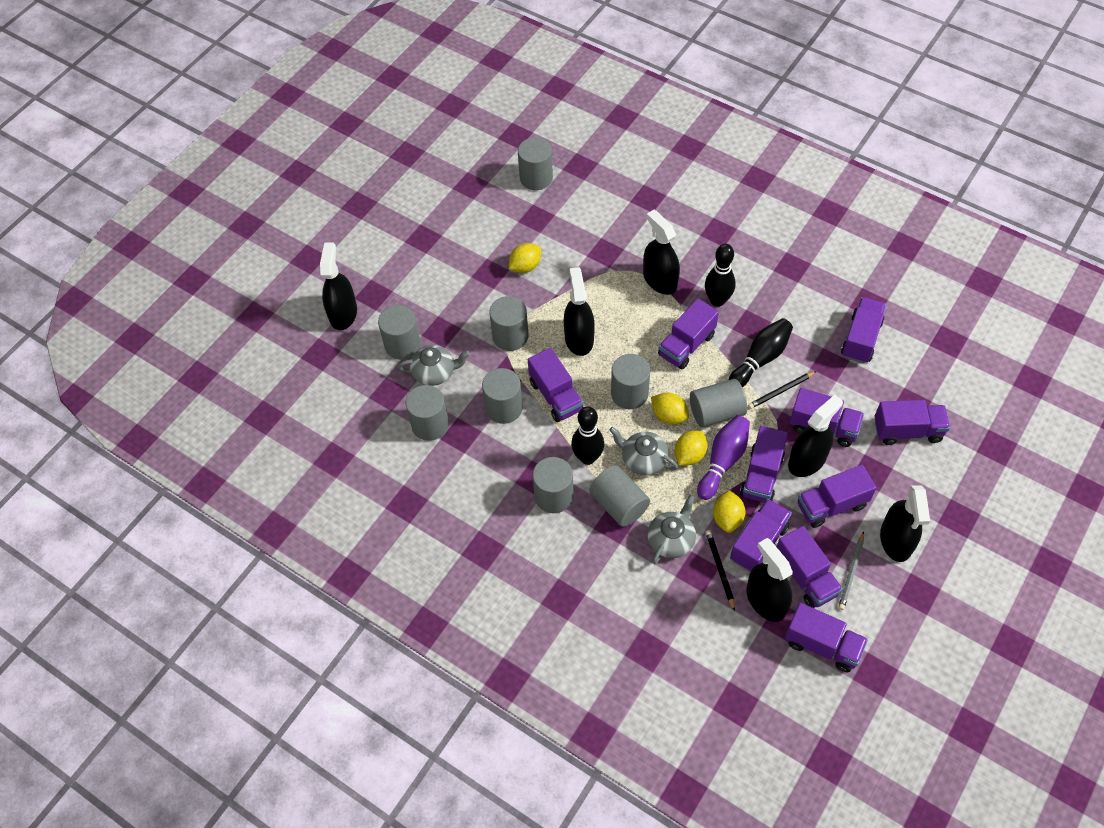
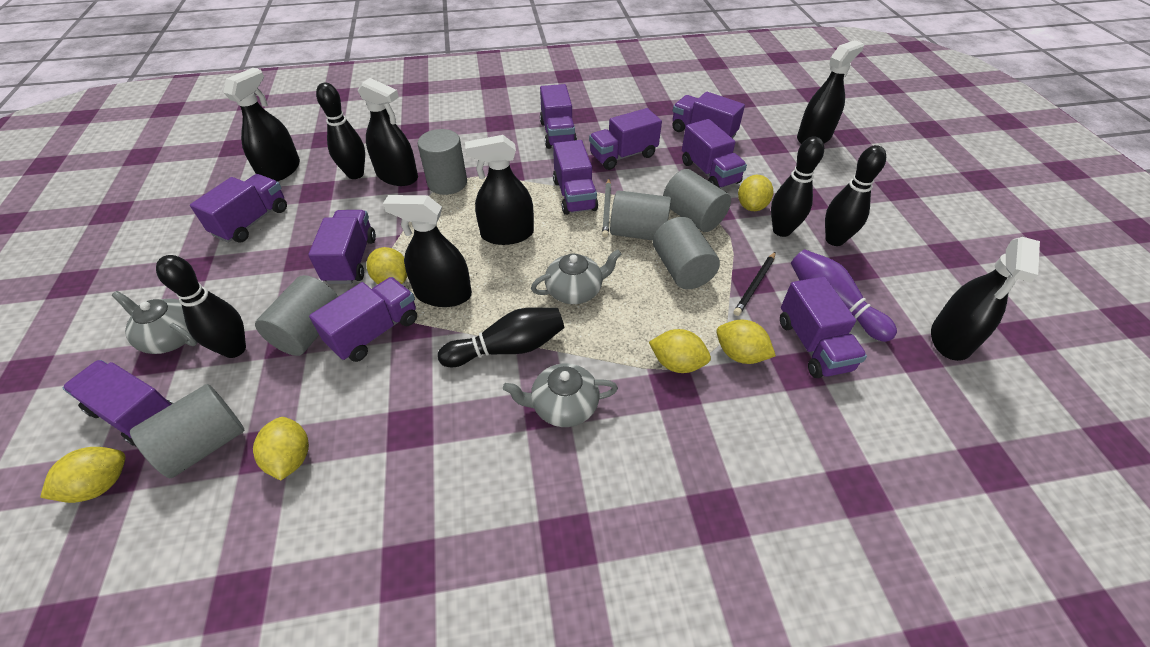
black bowling pin: [571,406,604,465] [705,244,736,307] [729,318,793,387] = 3 -> [156,255,246,358] [316,83,365,179] [438,307,564,367] [771,136,824,237] [825,145,886,246] = 5
black pencil: [705,530,735,611] [748,371,816,409] = 2 -> [734,251,776,316] = 1
grey cylinder: [378,305,421,360] [406,385,449,441] [482,368,523,424] [489,296,529,351] [518,138,553,190] [533,457,574,513] [589,465,650,527] [611,354,650,409] [690,379,747,428] = 9 -> [130,384,245,478] [255,275,338,356] [418,129,467,195] [610,190,671,240] [653,217,720,289] [663,169,731,232] = 6
yellow lemon: [509,243,541,273] [651,392,689,424] [675,431,708,465] [713,490,746,533] = 4 -> [40,447,125,503] [253,417,309,481] [366,247,407,284] [649,329,711,373] [717,320,776,364] [738,175,773,211] = 6

